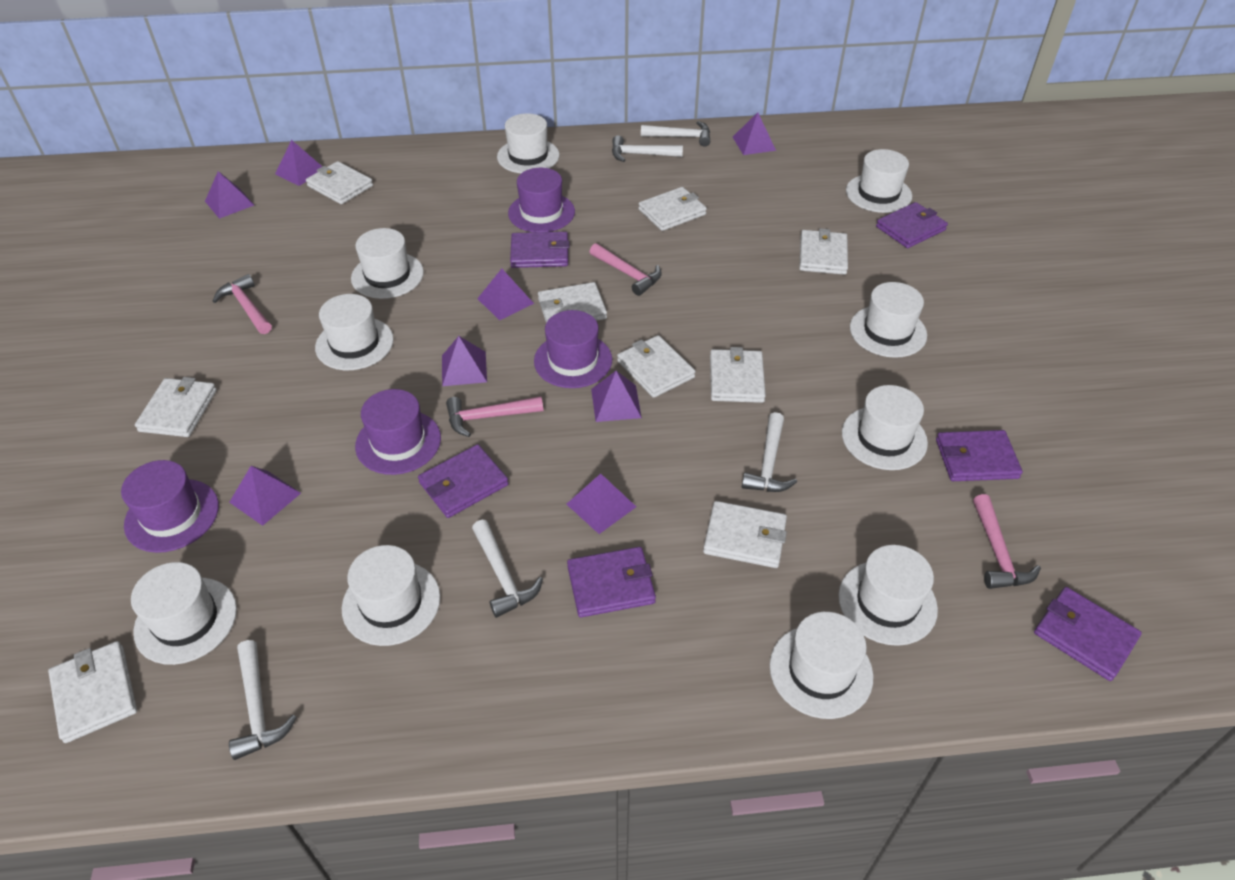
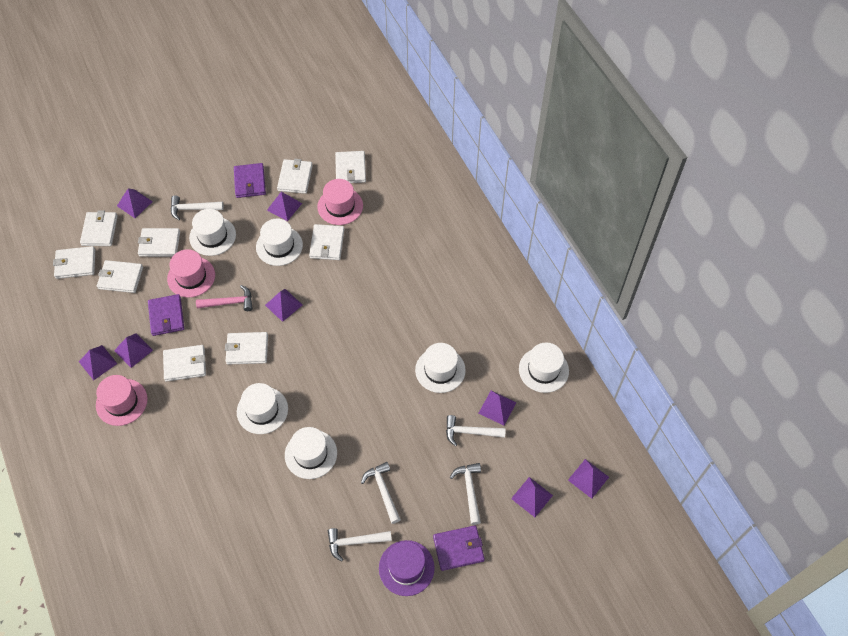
pink hammer: [213,274,272,334] [446,396,543,437] [590,243,662,296] [973,494,1041,589] = 4 -> [196,285,253,311] = 1
pink hat: none = 0 -> [96,375,148,426] [167,249,215,298] [317,179,363,225] = 3
purple hat: [121,460,219,553] [355,389,441,475] [508,168,575,232] [534,310,612,388] = 4 -> [379,540,435,596] = 1
purple wallet: [418,444,509,518] [510,232,569,268] [567,547,656,617] [876,202,948,248] [936,430,1023,481] [1034,587,1142,681] = 6 -> [148,294,184,336] [234,163,266,198] [433,525,485,571] = 3
white hat: [131,562,237,665] [315,294,394,370] [342,545,440,646] [351,228,424,299] [497,113,559,173] [770,612,873,719] [839,545,938,646] [842,385,928,470] [846,149,912,213] [850,282,927,358] = 10 -> [189,209,236,256] [237,383,288,434] [256,219,303,266] [285,427,337,479] [415,343,466,393] [519,343,569,393] = 6

